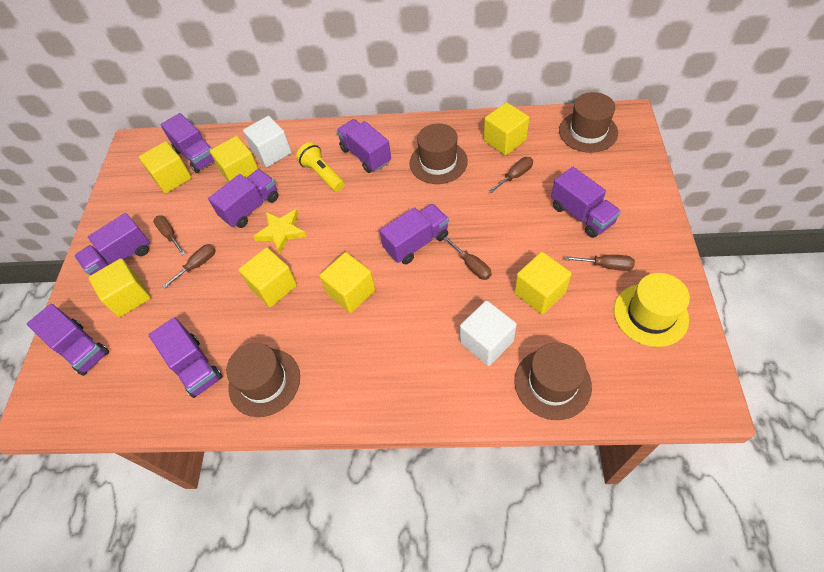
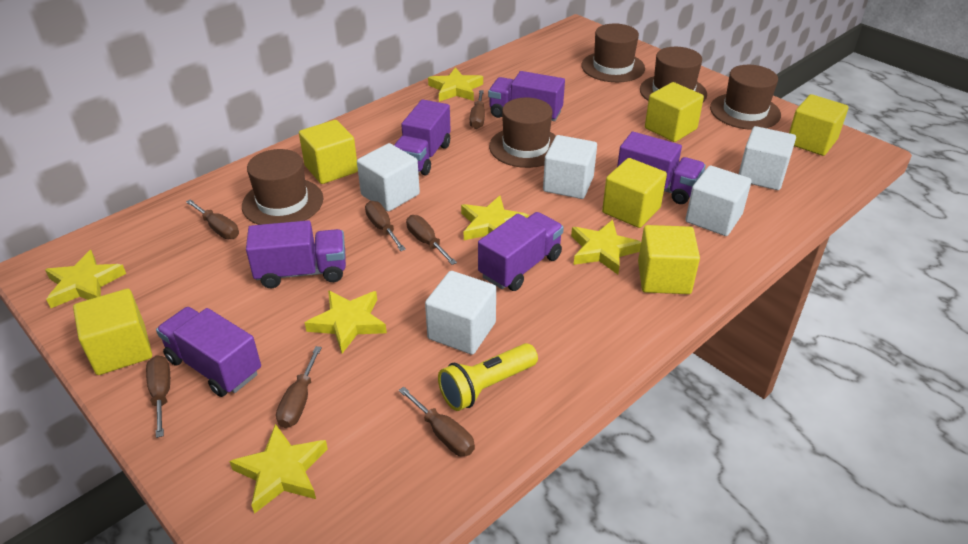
brown hat: [226,343,300,417] [409,123,468,184] [514,342,592,420] [559,92,618,153] = 4 -> [242,149,323,225] [489,98,556,168] [581,24,645,82] [640,47,707,102] [710,65,781,130] = 5
brown screwdriver: [153,215,185,255] [162,244,216,289] [443,236,492,280] [489,157,533,193] [565,255,635,271] = 5 -> [146,355,170,438] [186,199,239,239] [276,346,322,428] [365,201,406,251] [399,387,475,456] [406,215,457,265] [470,90,485,129] = 7
purple truck: [27,304,109,376] [74,213,150,276] [149,317,223,398] [160,113,214,173] [208,169,278,228] [336,119,391,173] [379,204,449,265] [551,167,621,238] = 8 -> [156,307,261,397] [246,220,346,288] [394,99,451,175] [478,212,564,291] [488,71,565,121] [617,132,706,204] = 6
white cube: [243,116,292,167] [460,301,517,366] = 2 -> [357,143,420,212] [425,271,496,355] [543,135,597,199] [685,165,752,236] [739,126,796,190] = 5
yellow cube: [89,259,151,317] [139,141,192,193] [210,136,259,182] [239,247,297,307] [320,252,376,313] [484,102,529,155] [514,252,572,315] = 7 -> [73,289,152,375] [299,120,358,184] [602,158,667,228] [638,225,700,294] [645,82,704,142] [789,94,849,156] = 6
yellow hat: [614,273,690,347] = 1 -> none = 0
yellow star: [253,209,307,254] = 1 -> [45,250,126,308] [229,424,328,514] [305,290,387,353] [428,67,483,102] [461,196,529,240] [571,220,641,274] = 6

